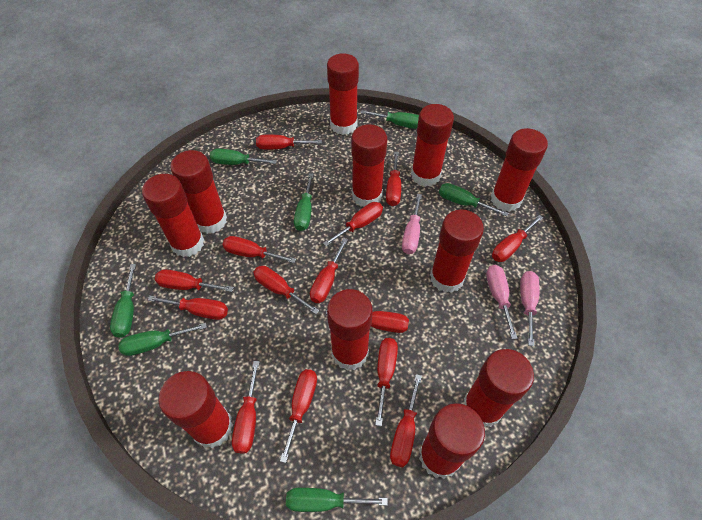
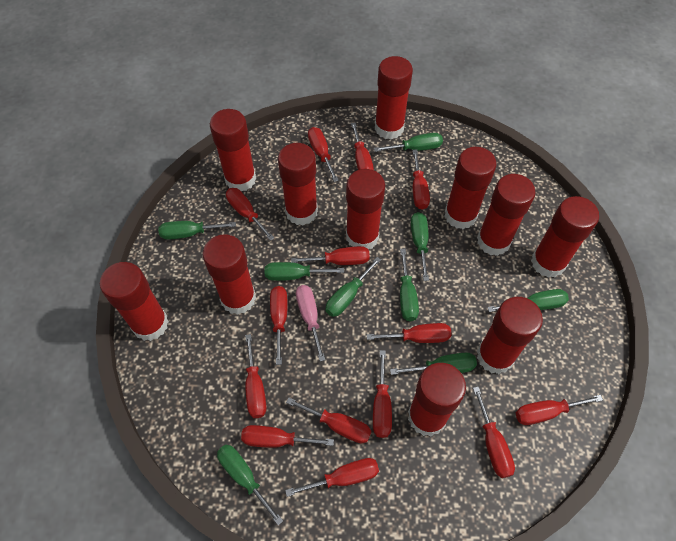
green screwdriver: [110,264,136,338] [118,323,207,356] [210,148,277,165] [286,488,388,512] [294,173,314,231] [361,110,419,129] [439,183,508,217] = 7 -> [158,221,236,240] [217,445,283,525] [264,262,344,281] [325,257,381,317] [374,133,443,152] [390,352,477,375] [400,249,419,321] [411,212,429,281] [487,289,569,312] = 9
pink screwdriver: [402,194,422,254] [486,265,518,339] [520,271,540,346] = 3 -> [296,285,325,362] = 1

